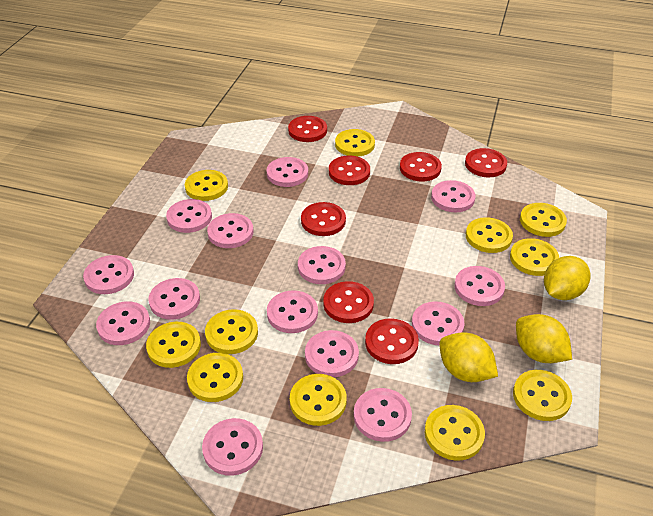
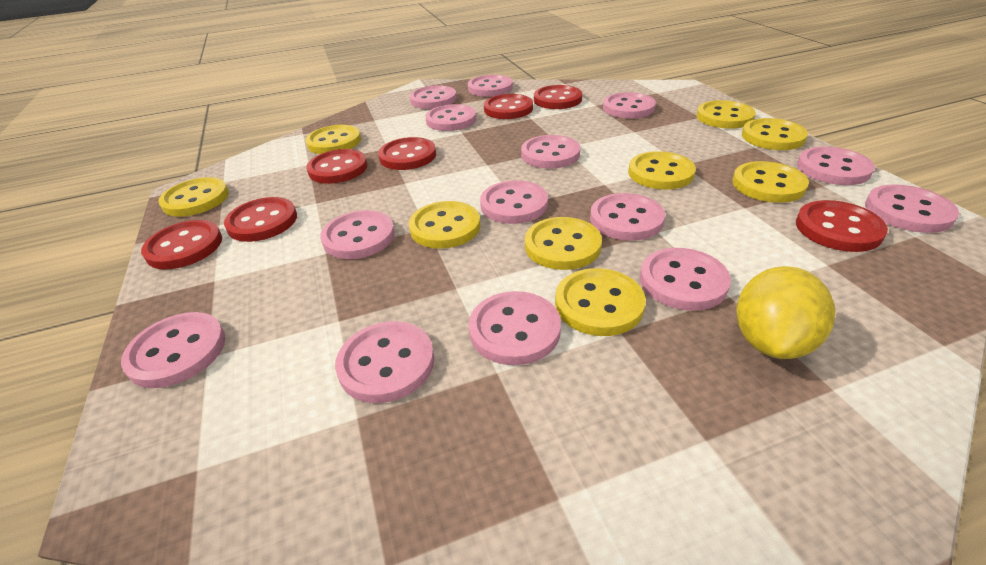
yellow button: [146,322,201,368] [185,170,228,201] [187,353,243,402] [205,309,258,354] [290,374,347,426] [335,129,375,157] [425,405,485,461] [466,217,513,253] [510,238,559,276] [513,370,572,421] [520,203,567,237] = 11 -> [158,177,229,217] [305,125,361,154] [409,201,480,249] [525,217,602,270] [555,268,646,336] [628,151,696,189] [696,100,756,129] [732,161,809,203] [742,118,808,150] = 9
yellow lemon: [439,332,498,382] [516,314,572,363] [544,256,591,300] = 3 -> [736,266,835,359] = 1

